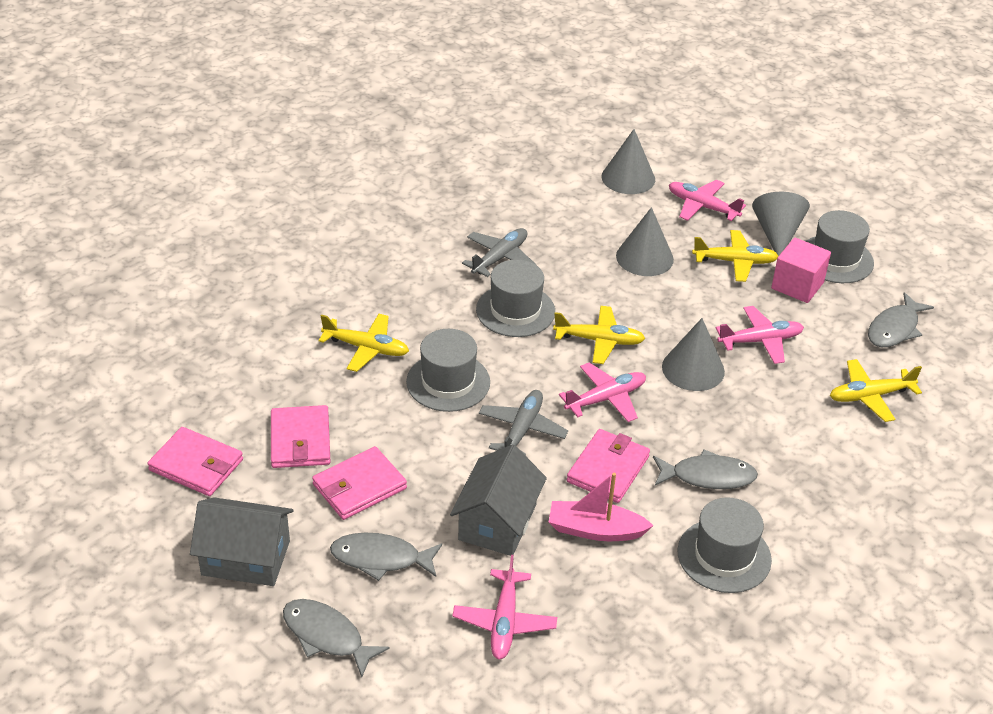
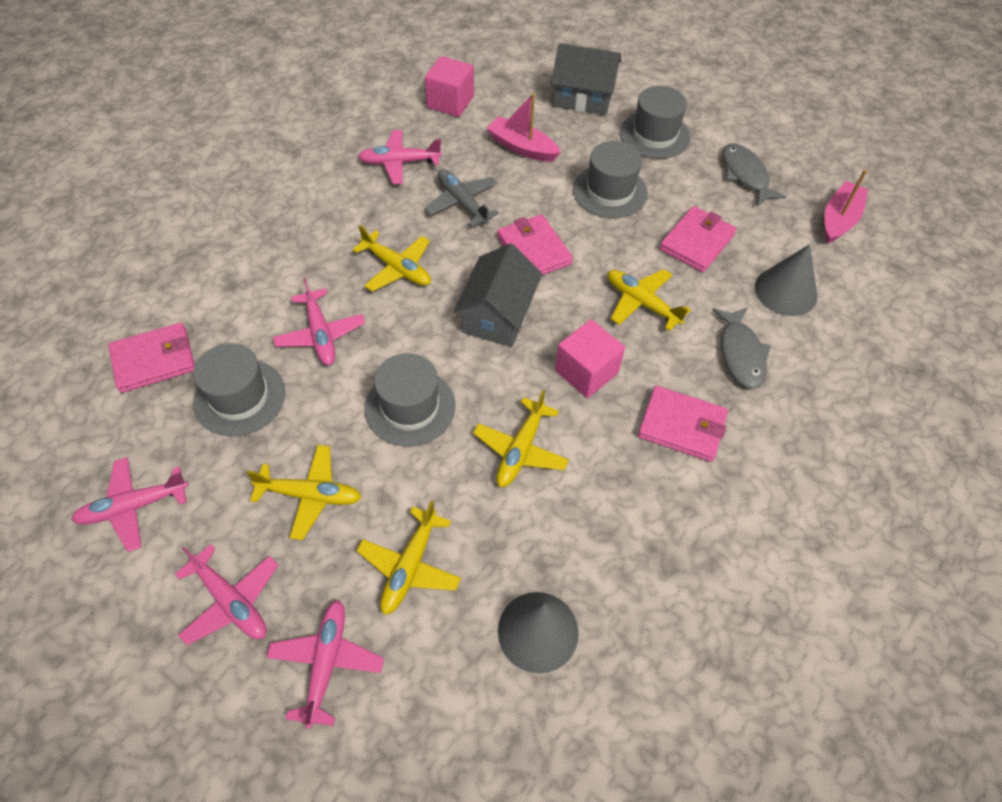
grey cone: [602,129,655,194] [616,207,674,276] [662,318,725,391] [752,192,810,256] = 4 -> [498,592,579,674] [755,244,817,316] = 2
grey fish: [283,599,389,677] [330,533,442,581] [653,449,758,489] [868,292,934,347] = 4 -> [712,307,771,389] [723,144,786,206] = 2
grey plane: [462,228,536,277] [479,390,568,455] = 2 -> [424,169,499,227] = 1
pink boat: [549,473,654,541] = 1 -> [486,93,561,162] [824,169,868,244] = 2
pink cube: [771,238,831,303] = 1 -> [425,56,474,117] [555,319,625,398] = 2
pink plane: [452,555,557,659] [559,363,646,422] [669,180,746,221] [716,306,804,364] = 4 -> [71,457,189,552] [175,544,278,645] [266,600,384,729] [273,278,365,365] [358,130,442,184] = 5
yellow plane: [318,314,409,372] [553,306,645,364] [692,230,778,282] [830,359,922,422] = 4 -> [246,445,361,540] [352,225,431,292] [356,500,461,615] [473,390,569,487] [608,269,691,331] = 5

